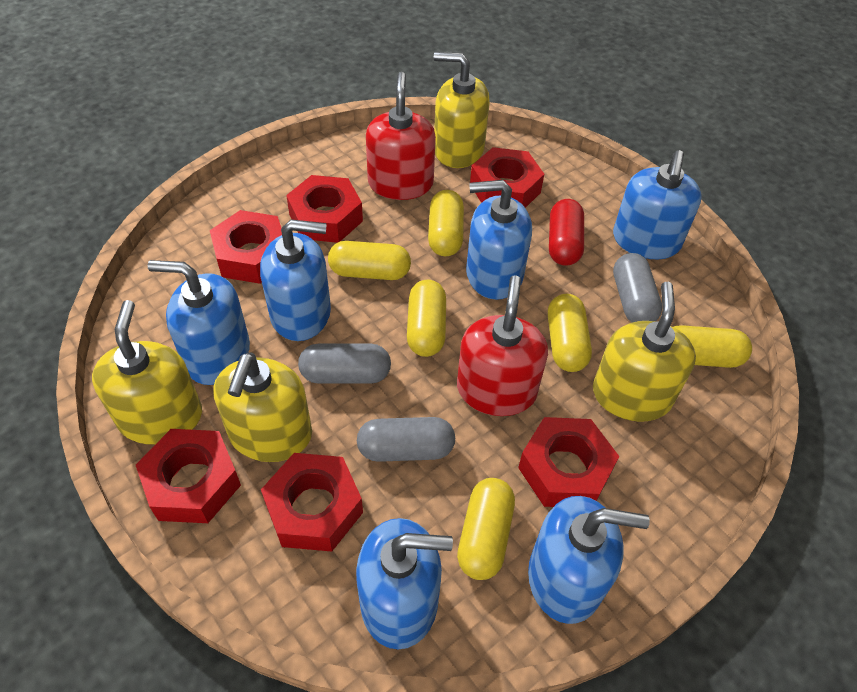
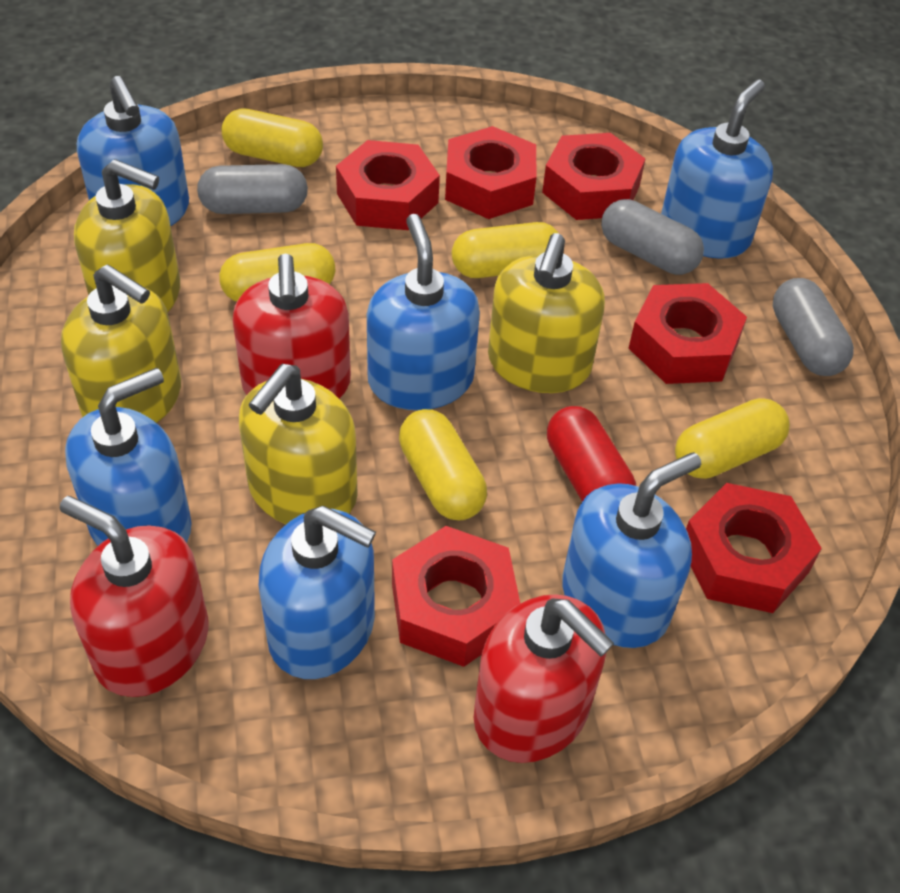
red soap dispenser: [366,72,436,200] [457,275,548,416] = 2 -> [59,496,209,697] [232,254,351,399] [474,594,614,763] = 3
yellow capsule: [328,241,411,280] [407,279,446,357] [428,190,464,256] [457,478,515,580] [548,294,592,372] [674,325,752,368] = 6 -> [219,243,335,302] [221,108,323,167] [399,409,487,520] [452,222,558,278] [675,398,790,479] = 5

